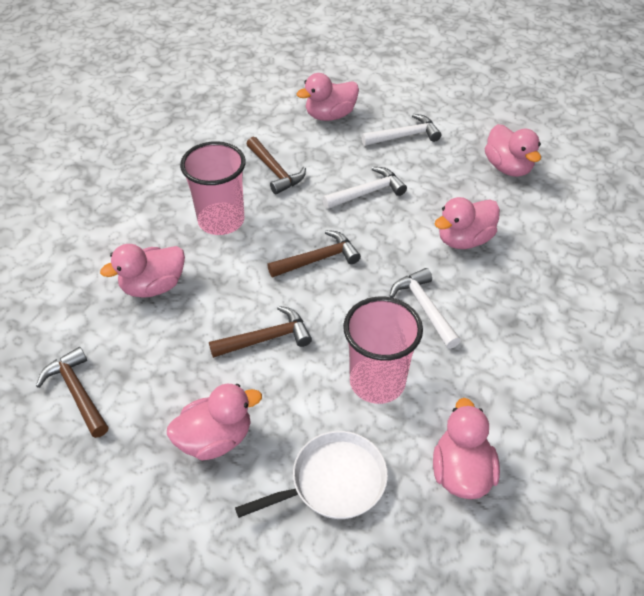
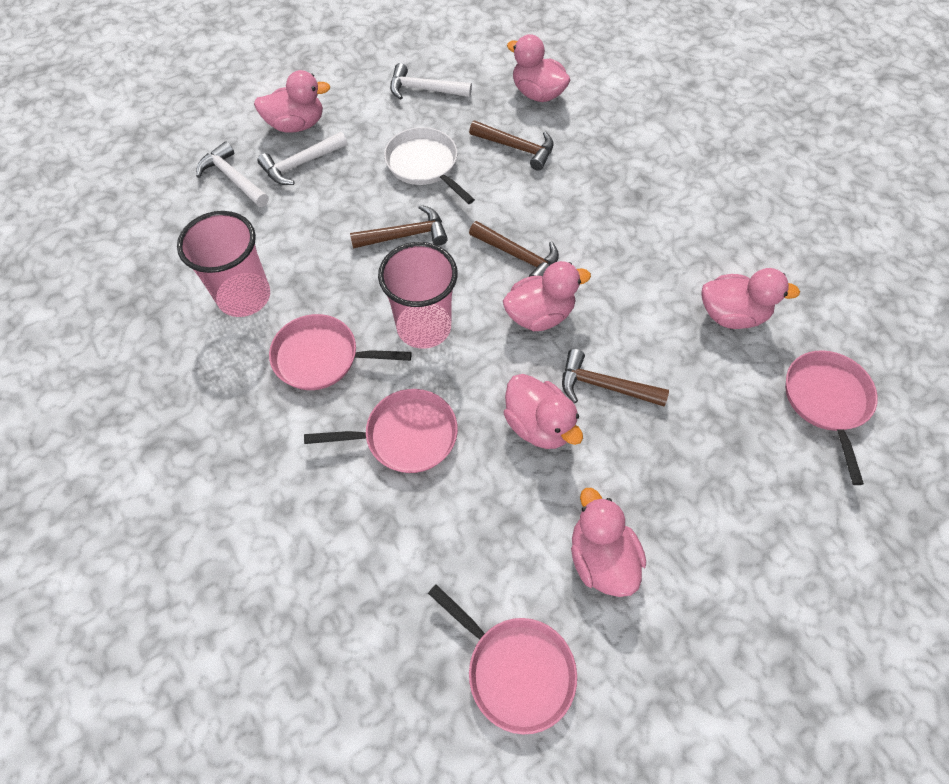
pink pan: none = 0 -> [269,314,412,390] [304,389,458,473] [428,584,577,735] [785,350,878,485] = 4

